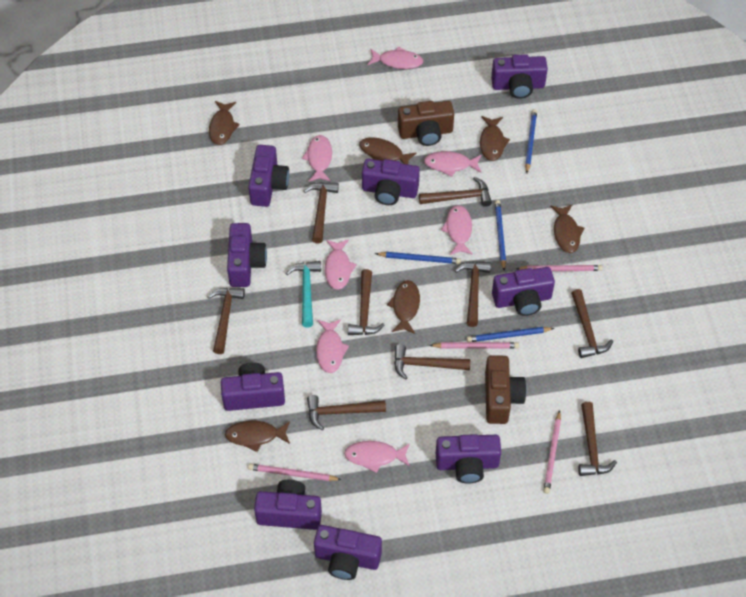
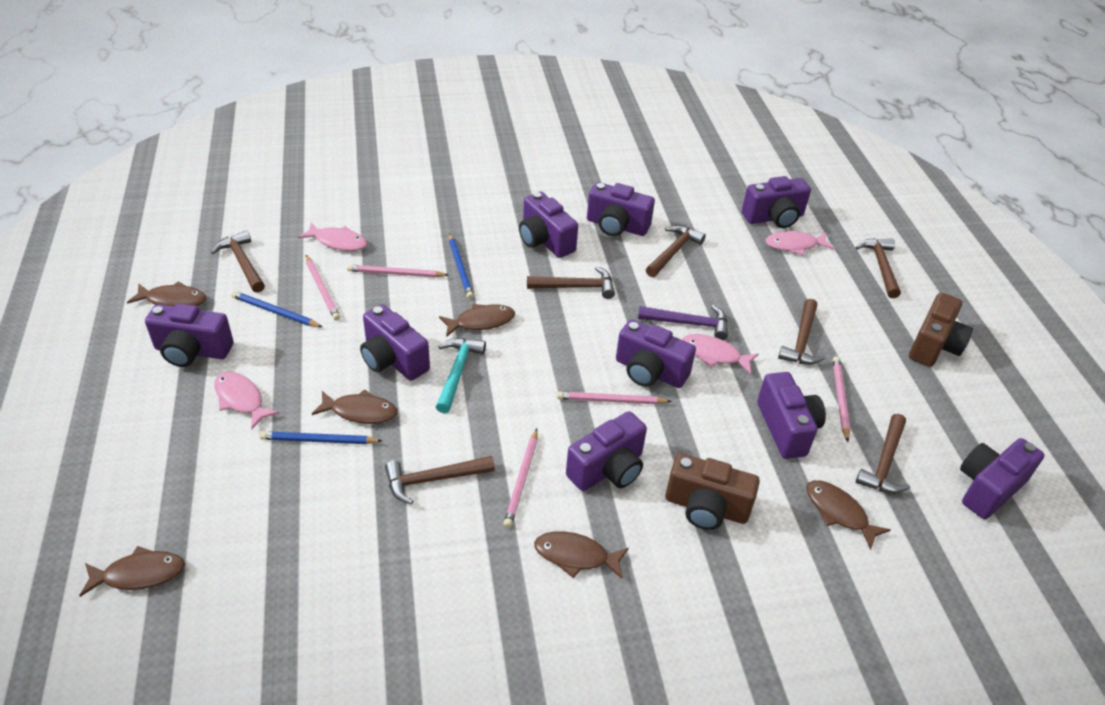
blue pencil: [375,252,461,264] [467,327,555,342] [495,200,506,271] [525,109,537,173] = 4 -> [231,291,322,327] [260,431,383,444] [449,233,474,299] = 3
brown hammer: [207,288,245,354] [304,182,339,244] [307,395,386,430] [348,269,385,335] [394,344,471,380] [419,177,492,207] [455,262,491,327] [571,289,613,358] [578,402,617,476] = 9 -> [211,230,265,293] [385,456,495,505] [527,266,615,299] [646,225,706,277] [778,299,825,365] [856,238,901,298] [856,414,910,494] = 7
pink fish: [302,135,332,182] [316,319,349,373] [325,239,357,290] [344,441,410,473] [368,47,423,69] [424,151,482,177] [441,205,473,255] = 7 -> [214,372,280,429] [298,222,367,251] [682,334,758,374] [766,231,834,256] = 4
pink pencil: [248,464,342,481] [429,342,519,349] [516,265,603,271] [543,410,561,494] = 4 -> [306,255,340,320] [347,265,448,278] [504,429,538,528] [557,391,672,404] [833,356,850,442] = 5
purple hammer: none = 0 -> [638,305,728,340] = 1

